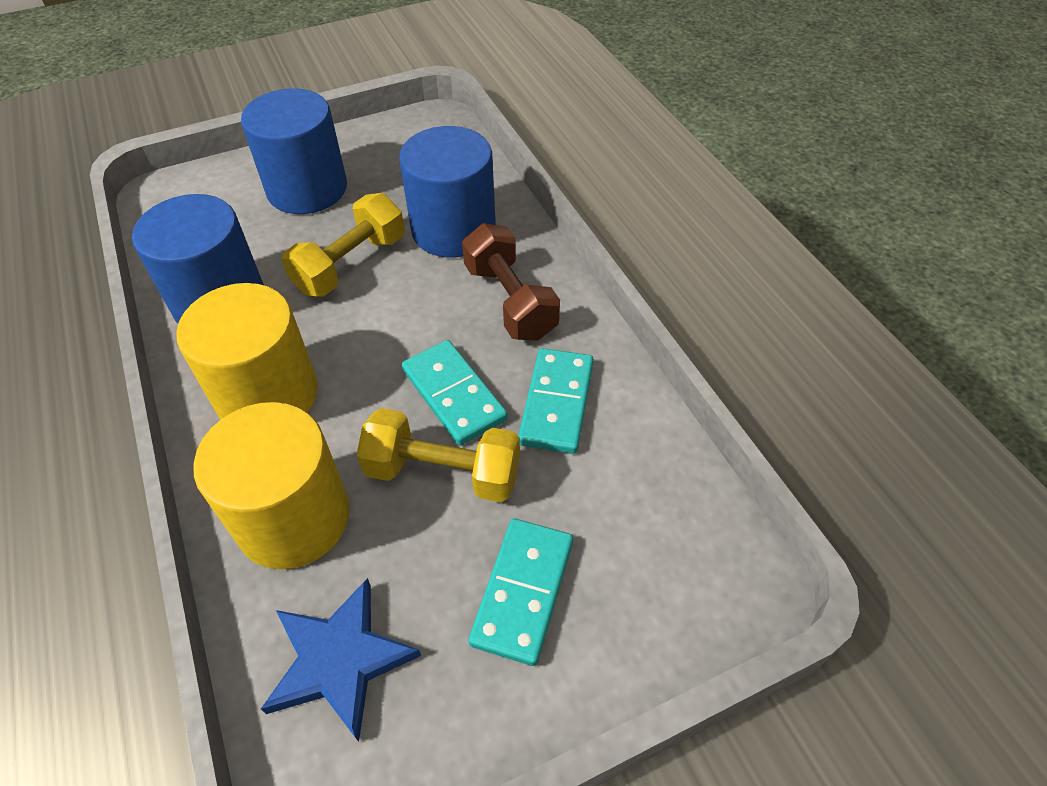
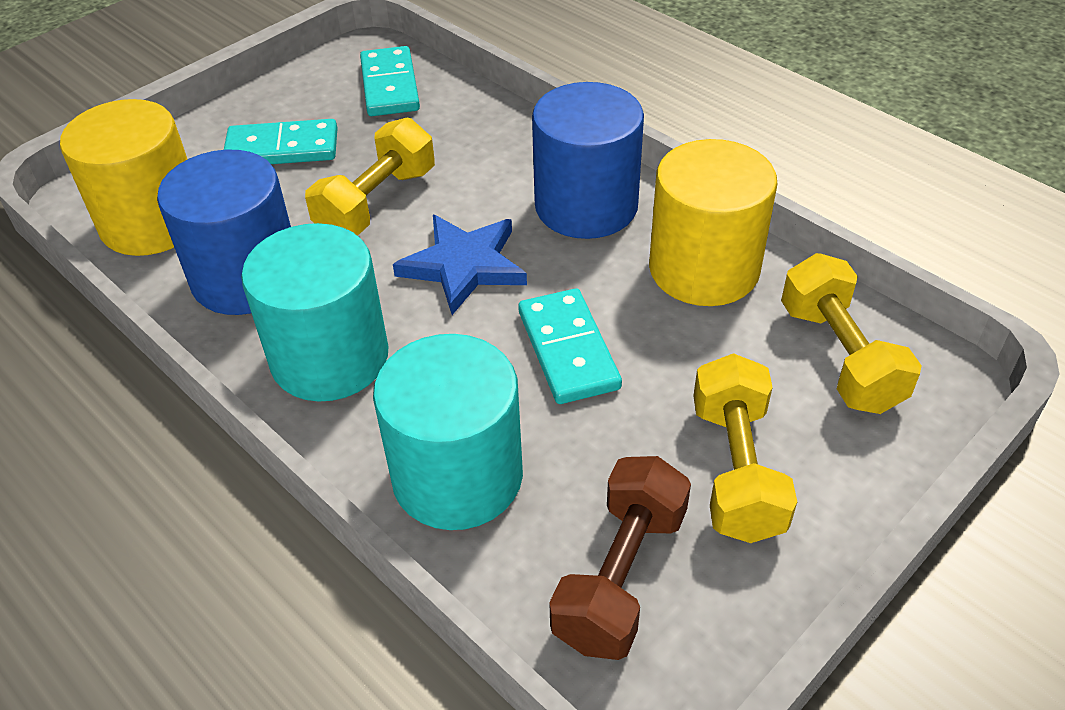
blue cylinder: [132,194,264,323] [241,88,347,214] [399,126,496,257] = 3 -> [157,150,291,315] [532,82,644,239] = 2
turquoise cylinder: none = 0 -> [241,223,388,402] [373,334,523,530] = 2
yellow dumbbell: [282,193,405,296] [357,408,520,502] = 2 -> [305,117,435,236] [693,353,797,543] [781,253,922,414] = 3

